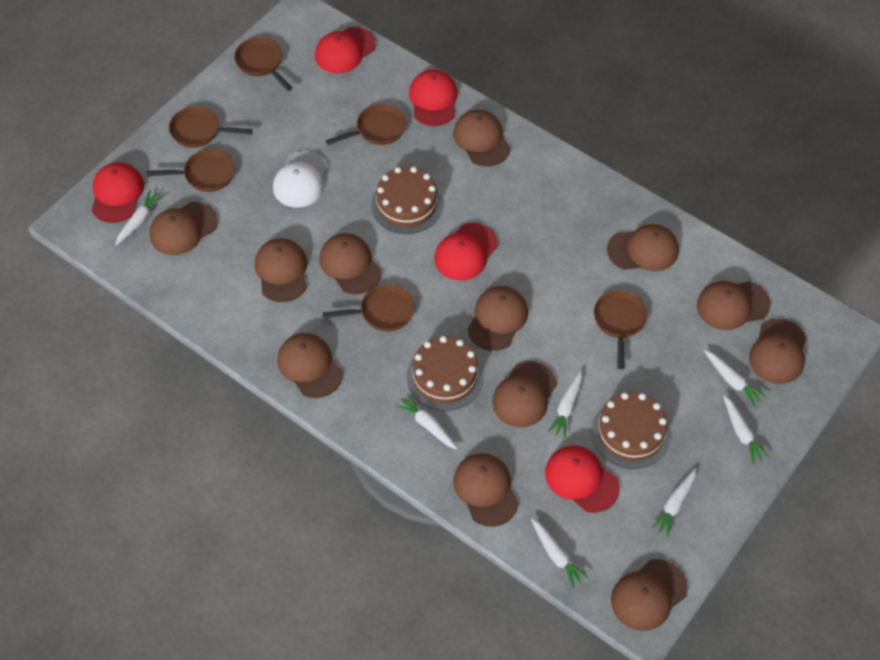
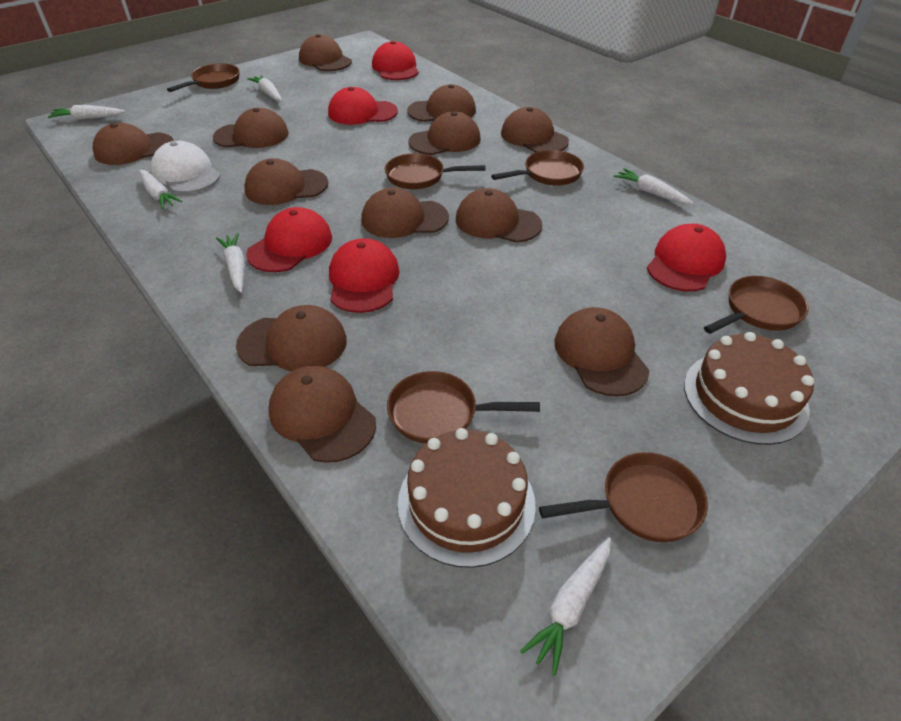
brown cake: [371,167,443,234] [407,336,484,411] [592,392,671,469] = 3 -> [398,428,536,568] [684,332,814,445] = 2
white carrot: [115,190,164,246] [395,394,458,450] [531,519,589,588] [548,371,582,438] [650,469,696,537] [704,350,767,407] [724,395,770,464] = 7 -> [48,105,125,120] [139,169,182,209] [216,233,245,293] [247,75,282,101] [520,538,611,676] [614,168,694,204] = 6

